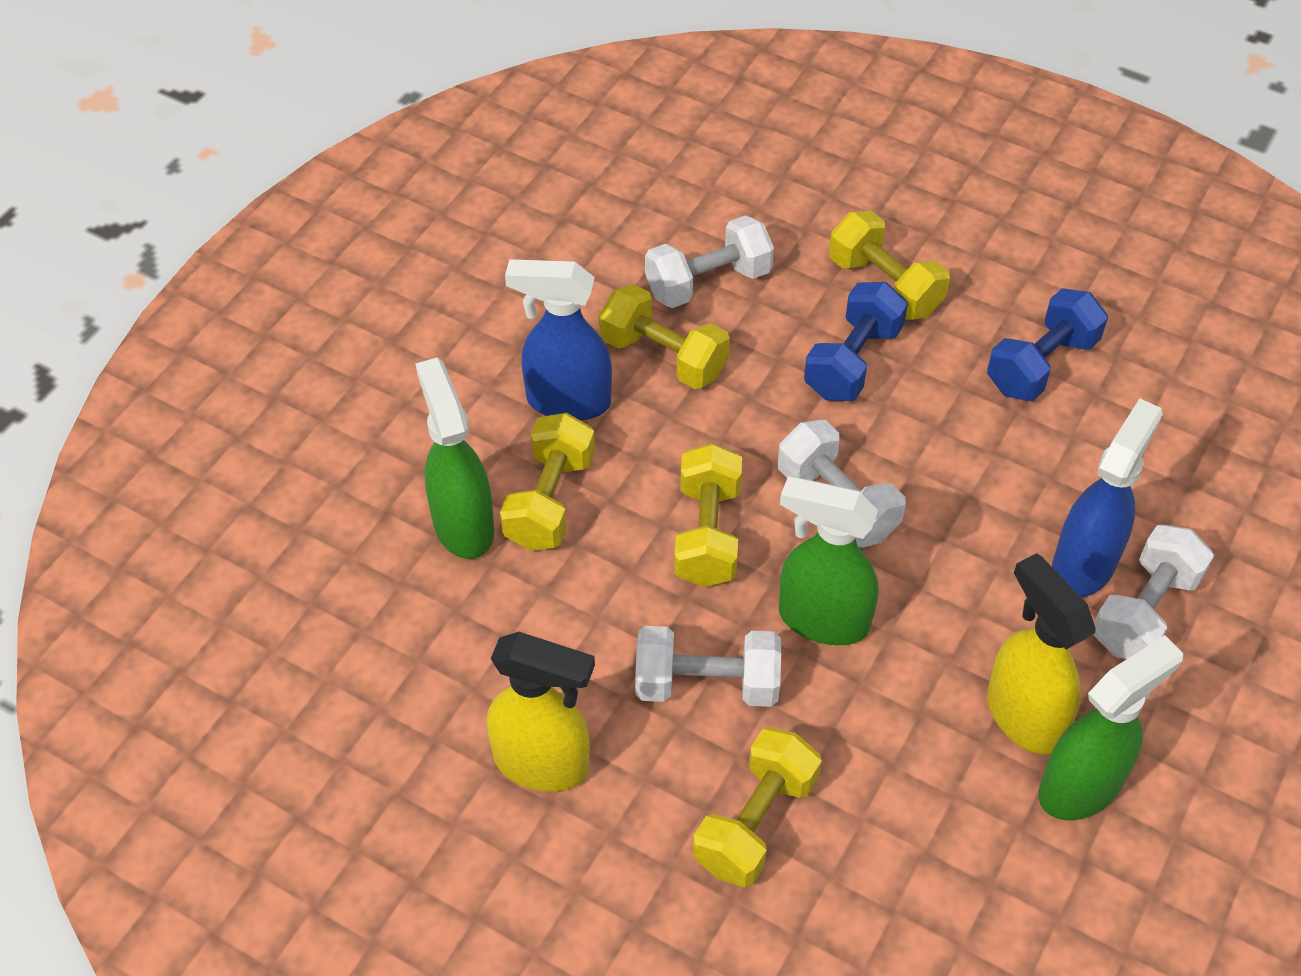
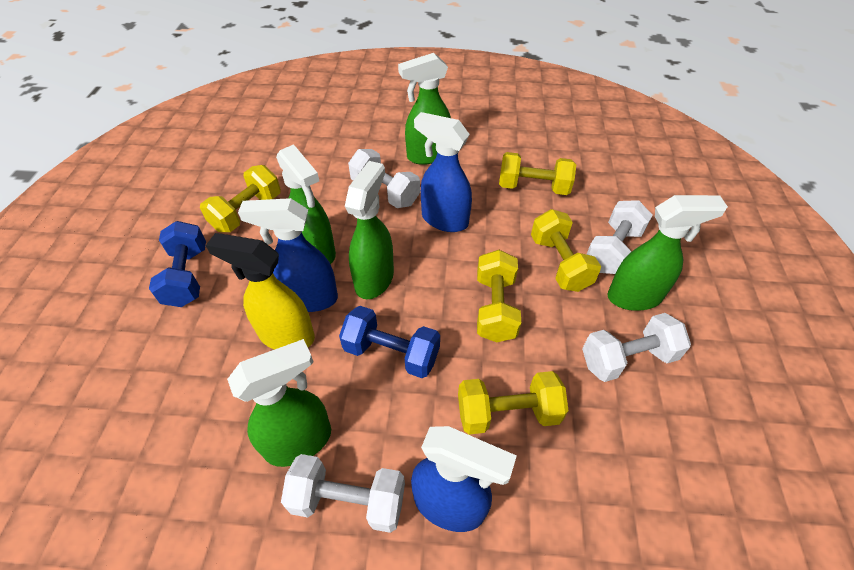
blue spray bottle: [505,259,612,421] [1052,398,1163,597] = 2 -> [238,198,338,312] [411,426,517,532] [414,112,472,232] = 3
green spray bottle: [415,357,494,559] [779,476,879,645] [1038,635,1183,820] = 3 -> [227,339,331,467] [276,144,336,264] [345,161,394,299] [398,53,451,165] [607,195,728,311] = 5
yellow spray bottle: [487,632,595,792] [987,553,1095,754] = 2 -> [206,233,315,350] = 1

